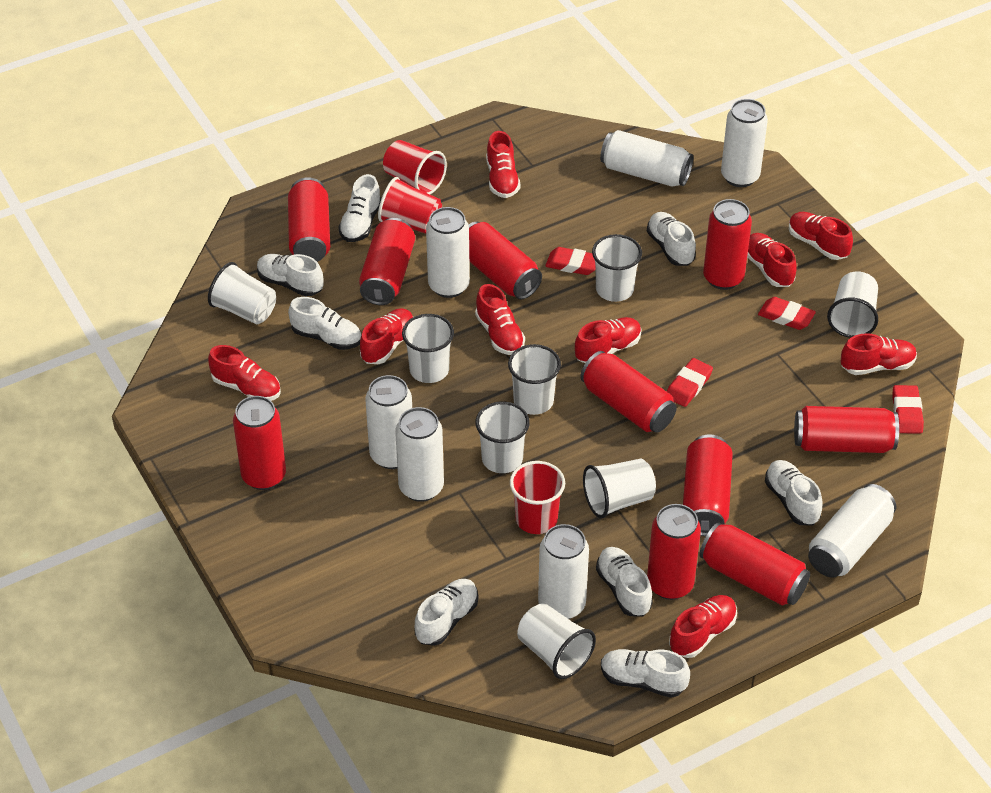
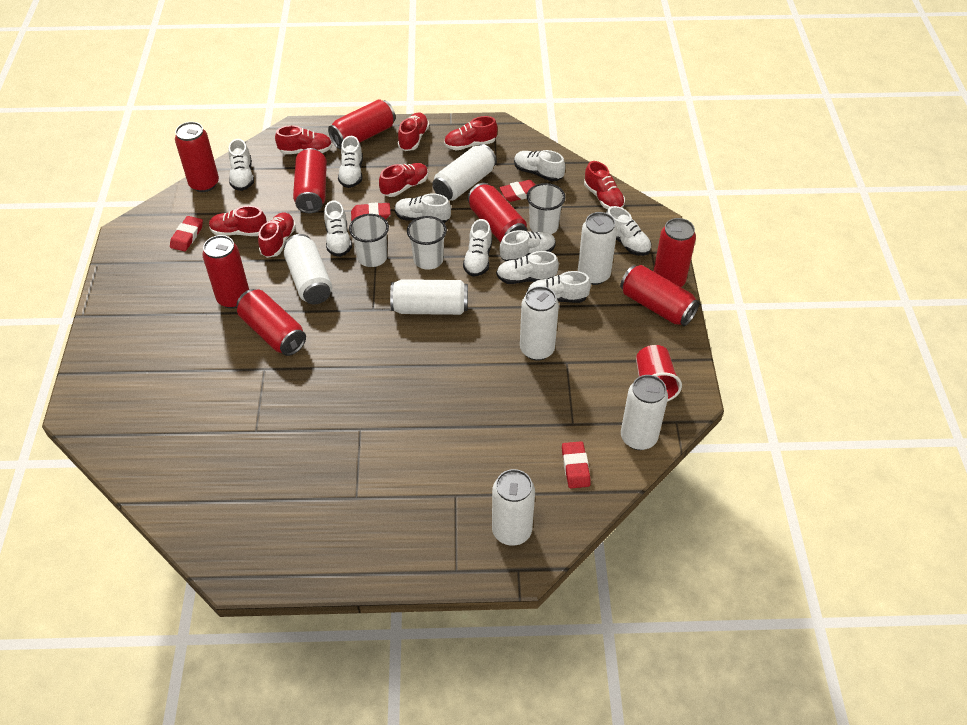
red can: [233,396,286,490] [288,177,330,262] [359,218,415,305] [469,222,542,299] [580,351,677,433] [647,504,701,600] [683,434,733,536] [699,522,810,605] [703,199,752,290] [794,406,899,453] = 10 -> [175,122,219,192] [202,235,249,309] [237,289,306,356] [293,148,327,213] [328,99,396,149] [468,183,527,242] [620,265,700,326] [653,218,696,287] = 8
red cup: [378,177,442,234] [383,140,447,194] [510,461,565,534] = 3 -> [636,345,682,402] = 1
red shoe: [208,345,281,401] [360,308,413,364] [475,284,525,355] [486,131,520,198] [575,317,642,363] [669,595,737,658] [747,233,796,287] [789,212,853,260] [841,333,917,375] = 9 -> [209,206,267,236] [258,213,296,258] [275,125,332,154] [379,163,428,197] [398,113,429,151] [444,116,498,151] [584,161,625,209] = 7
white cup: [208,262,276,324] [402,314,454,383] [475,402,530,473] [508,344,561,415] [517,603,596,679] [583,459,656,518] [592,234,642,302] [827,271,878,338] = 8 -> [349,214,389,267] [407,216,447,270] [527,183,565,234] = 3
white shoe: [257,254,324,296] [288,297,361,350] [338,174,381,242] [414,579,478,646] [596,547,653,616] [601,649,690,698] [647,212,696,266] [765,460,823,525] = 8 -> [228,139,254,191] [324,200,352,257] [338,136,363,188] [395,193,451,223] [463,219,492,277] [496,251,559,284] [499,230,556,261] [514,150,566,182] [527,271,591,303] [606,206,651,256] = 10

